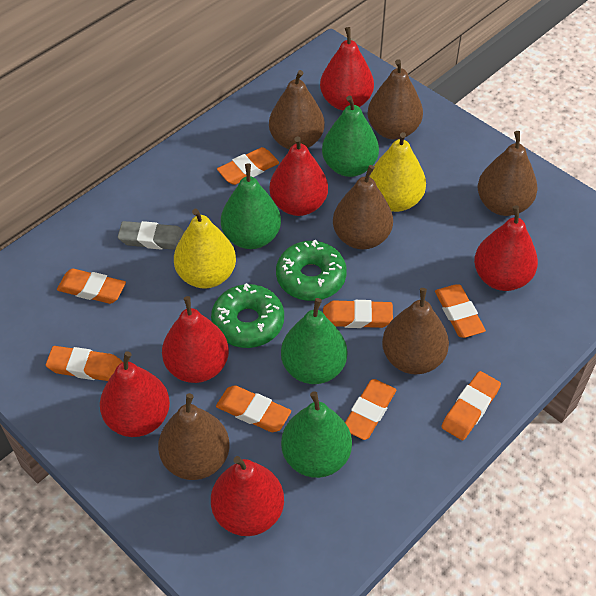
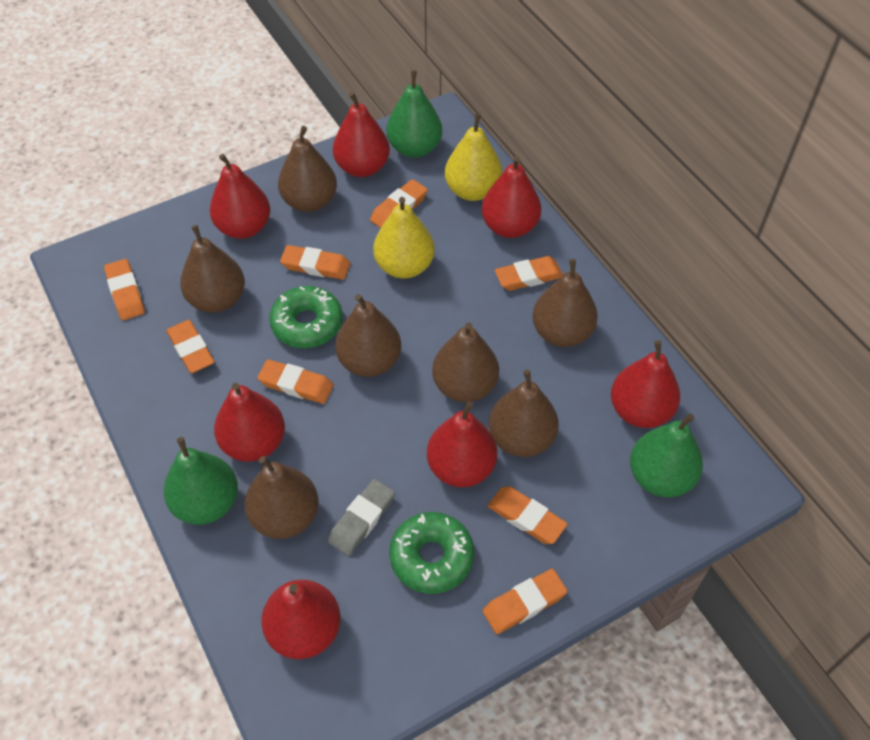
brown pear: [158,393,230,480] [269,70,325,150] [333,165,393,249] [368,59,423,140] [382,288,449,374] [478,131,538,216] = 6 -> [180,225,245,313] [245,456,319,539] [278,126,337,212] [335,294,401,377] [432,322,499,402] [489,370,559,457] [532,259,598,347] = 7
green pear: [221,163,281,249] [281,298,347,384] [281,391,352,478] [322,96,379,177] = 4 -> [164,437,238,525] [387,70,442,158] [630,414,703,498] = 3
red pear: [100,351,170,437] [162,296,229,383] [211,456,284,536] [270,136,328,216] [320,27,374,111] [474,205,538,291] = 6 -> [210,154,270,239] [214,383,285,462] [261,580,341,659] [333,92,390,177] [427,401,497,487] [481,156,541,238] [611,340,680,428] = 7

